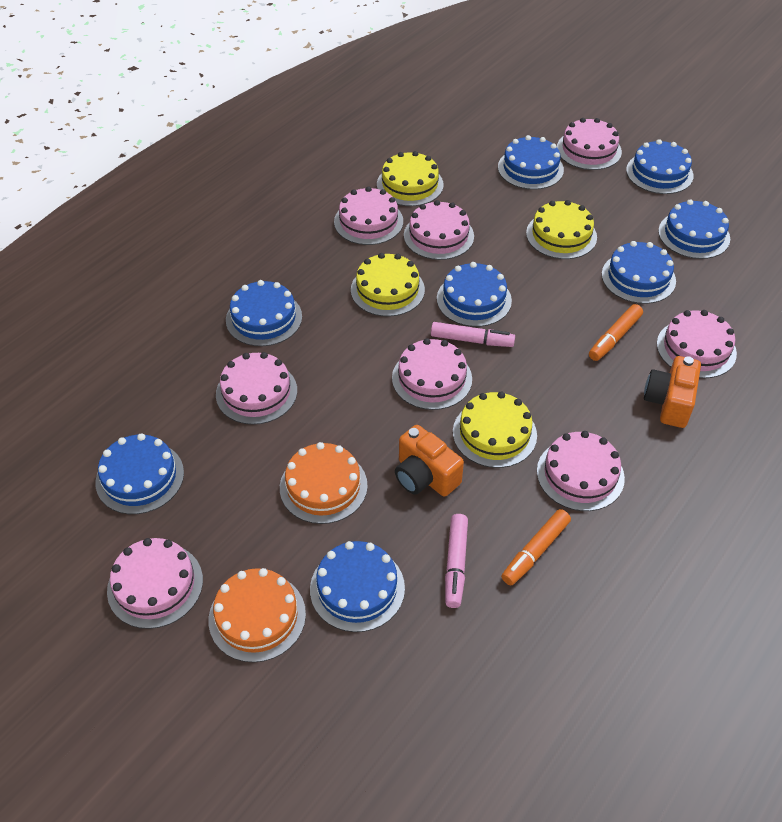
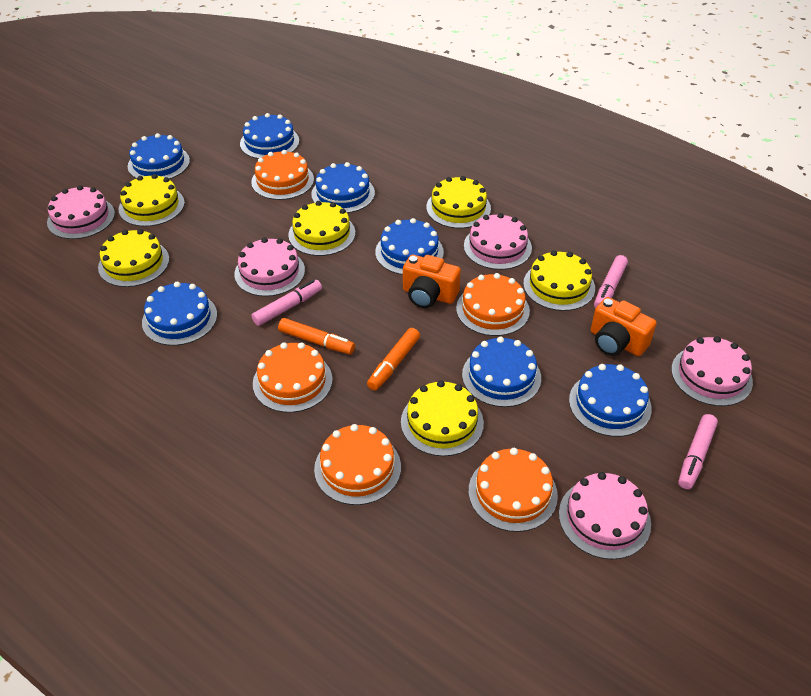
blue cake: [95,433,184,514] [226,280,302,346] [310,541,405,632] [437,262,512,327] [498,135,564,190] [602,241,676,304] [626,139,693,194] [658,199,730,259] = 8 -> [128,133,190,179] [142,282,217,346] [240,113,299,159] [311,162,375,213] [375,218,444,275] [462,337,541,407] [569,364,652,437] = 7
orange cake: [209,568,306,662] [280,442,368,524] = 2 -> [251,150,314,200] [253,342,333,413] [314,424,401,505] [456,273,530,336] [469,448,558,532] = 5
pink cake: [107,538,203,629] [216,352,297,425] [334,186,403,245] [392,338,472,410] [404,200,474,260] [537,431,625,511] [557,118,622,170] [657,310,737,378] = 8 -> [47,185,115,239] [234,237,305,297] [464,213,532,270] [559,472,651,560] [671,336,753,406] = 5
pink marker: [431,322,515,347] [445,514,468,608] = 2 -> [252,280,322,326] [594,255,628,308] [678,414,718,489] = 3
yellow cake: [351,253,425,317] [377,151,444,206] [453,392,537,468] [526,200,597,259] = 4 -> [98,229,169,287] [119,174,185,227] [288,201,355,256] [401,380,484,456] [426,176,491,228] [523,250,595,311] = 6

